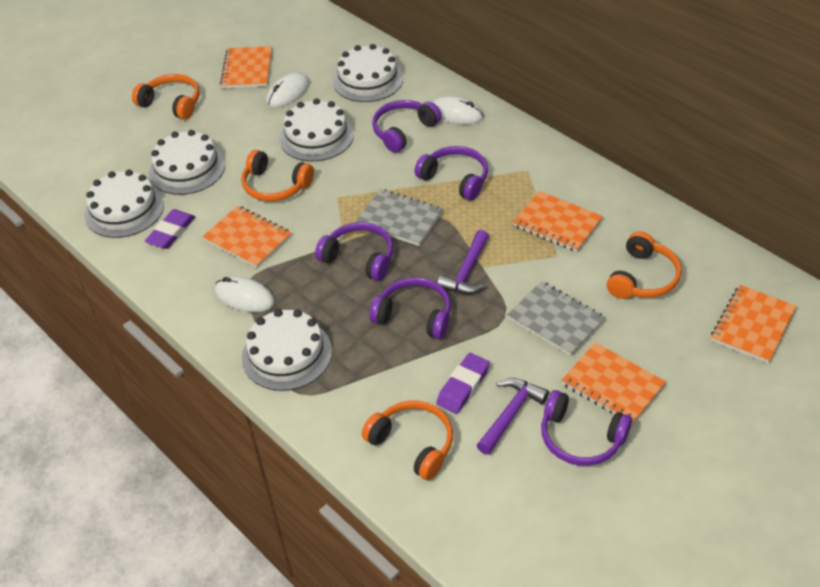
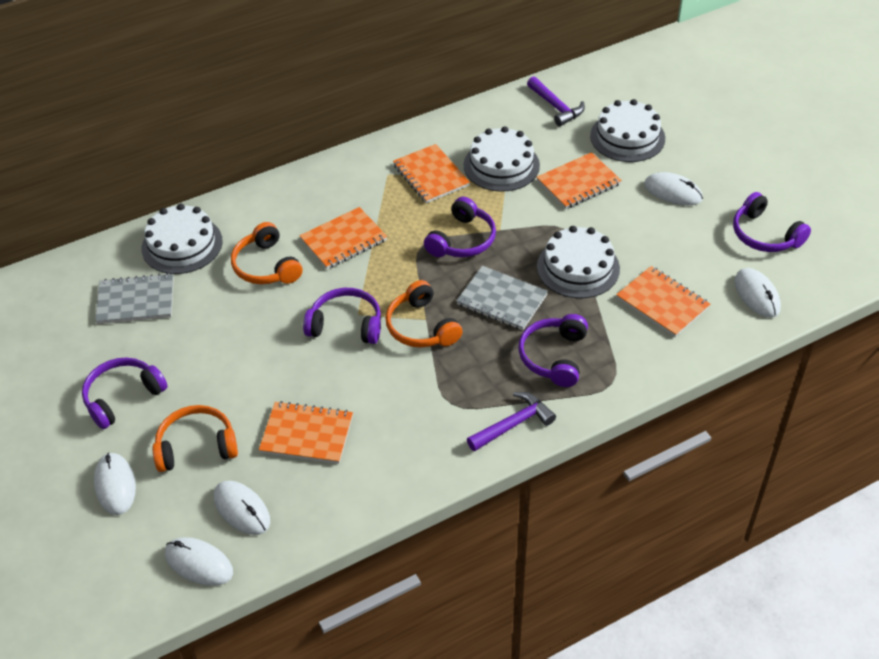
orange headphones: [132,74,200,120] [241,150,314,201] [362,401,453,480] [607,231,682,299] = 4 -> [152,405,238,472] [231,222,302,284] [386,280,463,348] = 3
purple eraser: [145,209,195,249] [436,353,490,414] = 2 -> none = 0
white cake: [85,169,164,238] [149,130,225,195] [242,309,332,391] [279,98,354,161] [333,44,403,102] = 5 -> [142,204,223,274] [464,126,540,192] [537,226,620,298] [590,99,665,162] = 4
white mouse: [214,276,275,312] [266,72,310,108] [432,96,484,125] = 3 -> [94,452,136,515] [165,537,233,586] [214,481,270,535] [644,172,703,205] [734,268,781,318] = 5

